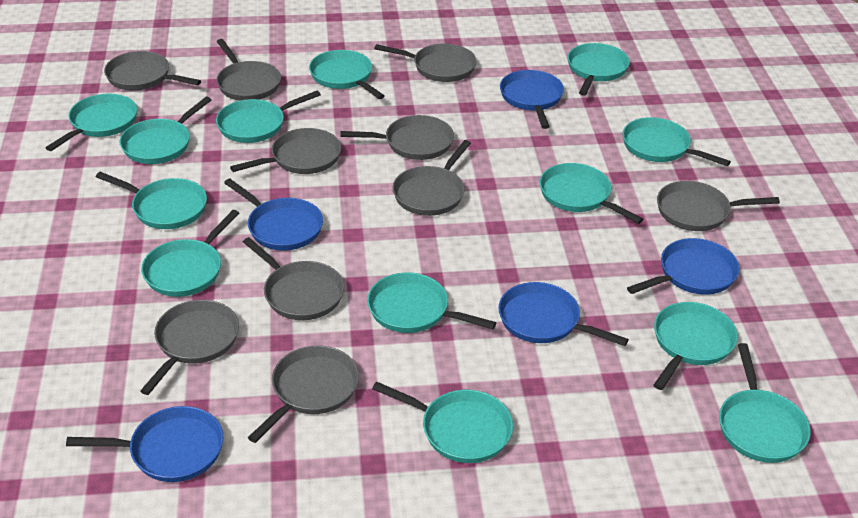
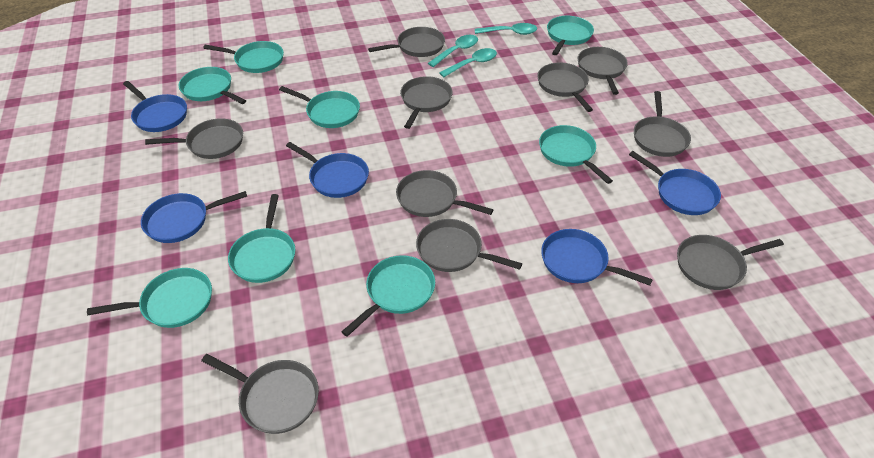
turquoise pan: [46,94,137,151] [96,172,207,229] [120,97,211,164] [141,210,239,297] [216,90,321,143] [309,50,385,99] [367,272,496,333] [372,382,513,463] [540,163,643,224] [567,43,630,96] [622,117,731,166] [654,302,738,390] [719,343,810,463] = 13 -> [87,268,212,328] [179,67,246,104] [203,41,284,73] [228,194,295,283] [279,86,360,128] [341,255,435,337] [539,125,613,184] [547,16,594,55] = 8
turquoise spoon: none = 0 -> [428,35,478,67] [439,48,497,77] [475,23,537,35] = 3

